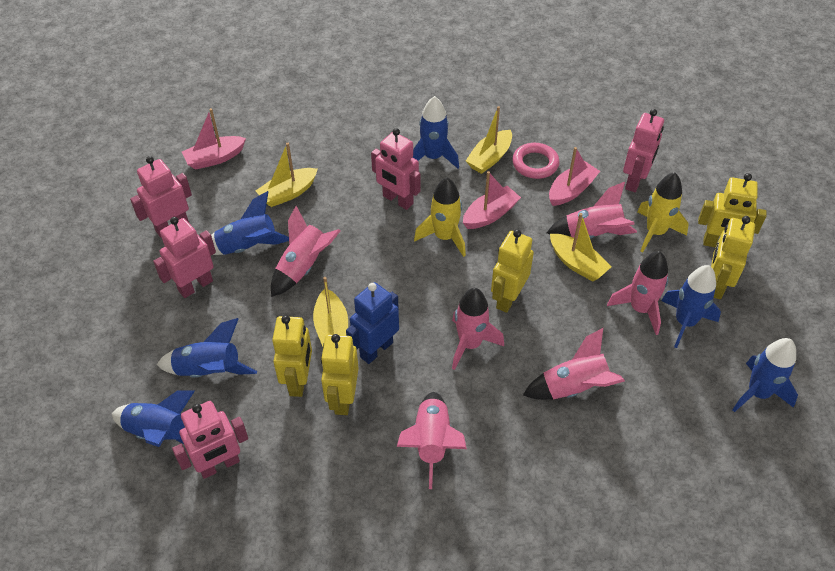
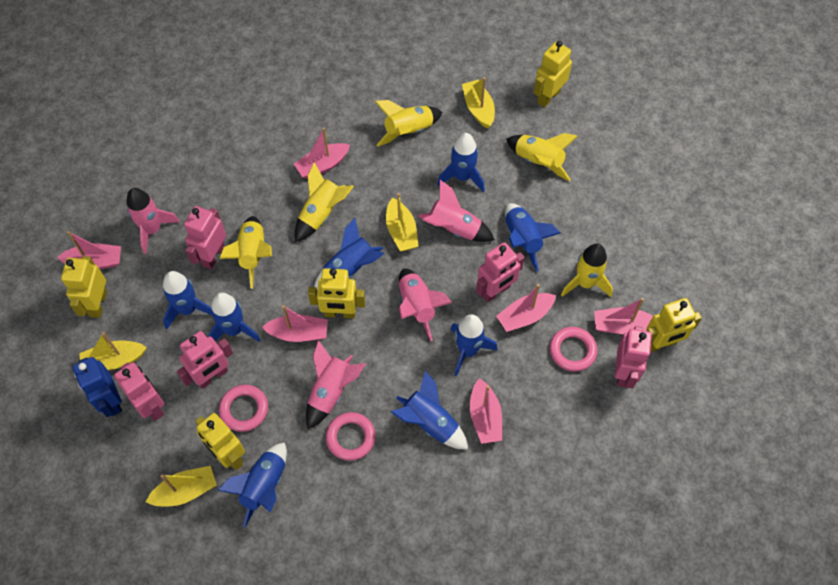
blue rocket: [112,390,195,447] [157,318,257,378] [211,191,289,255] [412,96,459,168] [661,265,721,348] [733,338,798,412] = 6 -> [163,271,213,329] [208,293,260,342] [217,442,287,528] [314,218,384,289] [391,371,468,450] [437,133,485,192] [450,314,498,376] [505,203,561,272] = 8
pink boat: [182,108,246,170] [463,171,521,229] [549,147,600,206] = 3 -> [57,231,121,269] [262,305,328,342] [294,128,350,179] [470,378,502,444] [496,284,556,332] [594,298,653,334] = 6
pink ring: [512,143,560,179] = 1 -> [219,385,268,432] [326,412,376,461] [550,327,597,372] = 3
pink rocket: [271,206,341,297] [397,392,467,489] [452,288,504,370] [523,328,625,400] [547,182,637,239] [607,251,668,335] = 6 -> [127,188,180,254] [306,340,366,429] [399,268,452,341] [417,180,495,242] = 4
yellow rocket: [414,177,466,257] [637,172,689,253] = 2 -> [219,216,272,289] [295,162,354,242] [375,100,443,147] [506,133,578,181] [561,244,613,297] = 5

